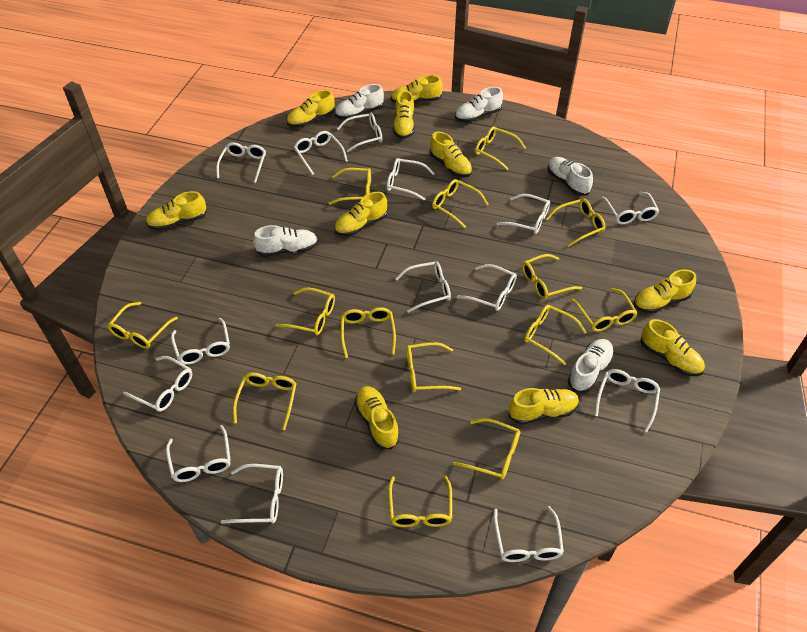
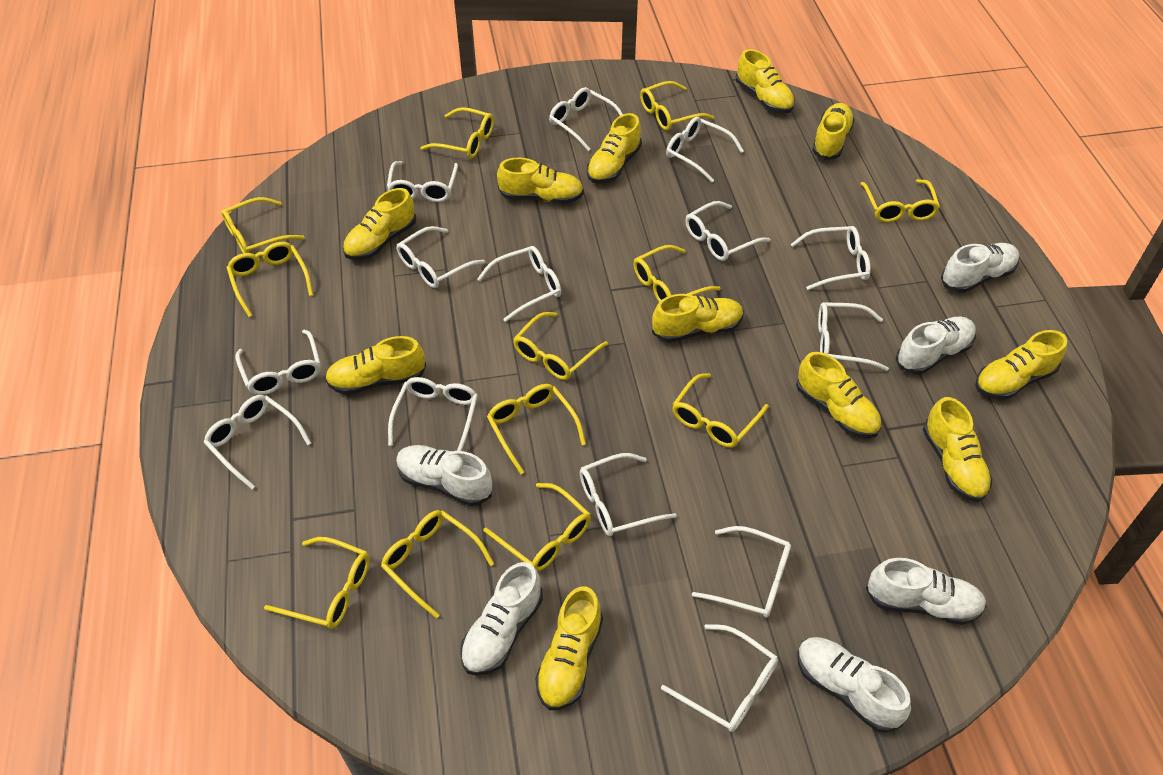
white shoe: [253,225,318,257] [335,84,384,119] [455,87,503,122] [547,157,593,196] [568,339,614,393] = 5 -> [396,445,492,506] [460,562,543,676] [797,637,911,733] [866,558,987,625] [896,317,976,374] [941,243,1019,293] = 6
yellow glasses: [107,302,178,349] [233,373,297,430] [275,287,335,335] [328,168,371,205] [341,307,396,358] [388,476,452,527] [406,342,461,392] [432,179,489,228] [453,418,520,480] [475,126,526,170] [522,254,582,299] [524,305,587,365] [546,199,605,247] [571,288,637,332] = 14 -> [221,197,304,253] [226,242,313,317] [264,537,370,629] [381,510,494,619] [420,107,494,158] [484,483,591,572] [487,384,586,474] [513,312,608,380] [633,245,720,302] [640,81,714,131] [672,373,769,448] [861,179,940,222] = 12
yellow shoe: [146,191,207,230] [287,90,335,128] [334,192,387,236] [354,386,400,449] [390,75,443,103] [393,91,415,139] [429,132,472,177] [508,388,579,425] [633,269,696,314] [641,319,705,376] = 10 -> [325,336,426,395] [343,188,416,260] [497,158,584,204] [535,586,603,710] [587,113,642,184] [652,294,744,343] [736,49,795,113] [796,352,881,438] [812,103,855,160] [923,397,992,502] [975,330,1067,400] = 11

